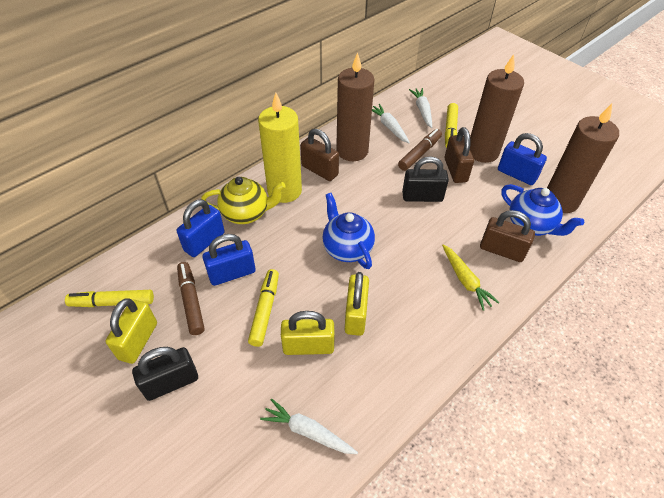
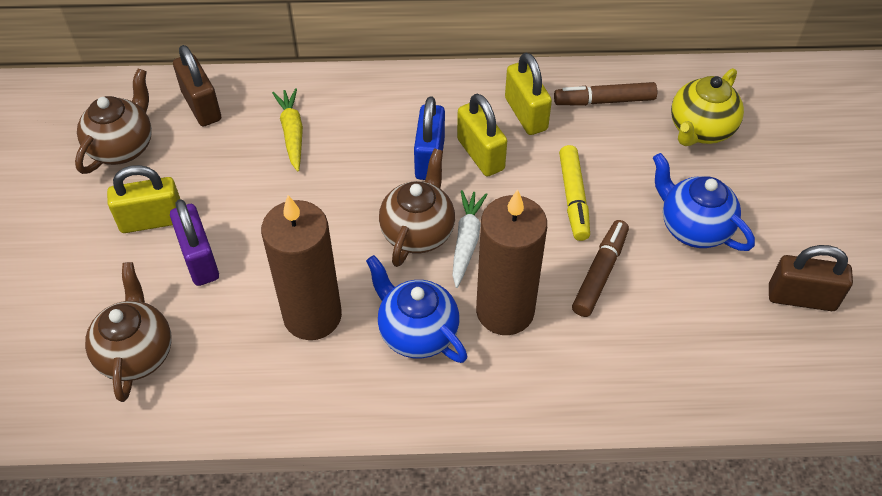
black padlock: [132,347,198,401] [402,156,449,202] = 2 -> none = 0
blue padlock: [177,199,225,257] [202,234,256,286] [498,133,547,185] = 3 -> [414,96,445,180] = 1
brown candle: [336,52,374,161] [470,54,524,163] [547,104,619,213] = 3 -> [261,195,342,340] [476,189,547,335] = 2
brown padlock: [300,129,339,181] [445,127,474,183] [480,210,535,262] = 3 -> [173,45,221,127] [769,245,853,311] = 2
brown teapot: none = 0 -> [75,69,152,174] [85,262,172,402] [379,148,455,267] = 3
purple padlock: none = 0 -> [170,199,219,286] = 1
white carrot: [260,399,358,454] [372,104,410,143] [409,88,432,128] = 3 -> [452,190,488,288] = 1
yellow candle: [258,93,302,203] = 1 -> none = 0
yellow marker: [65,290,154,307] [248,269,279,347] [445,103,458,148] = 3 -> [559,145,590,241] = 1

